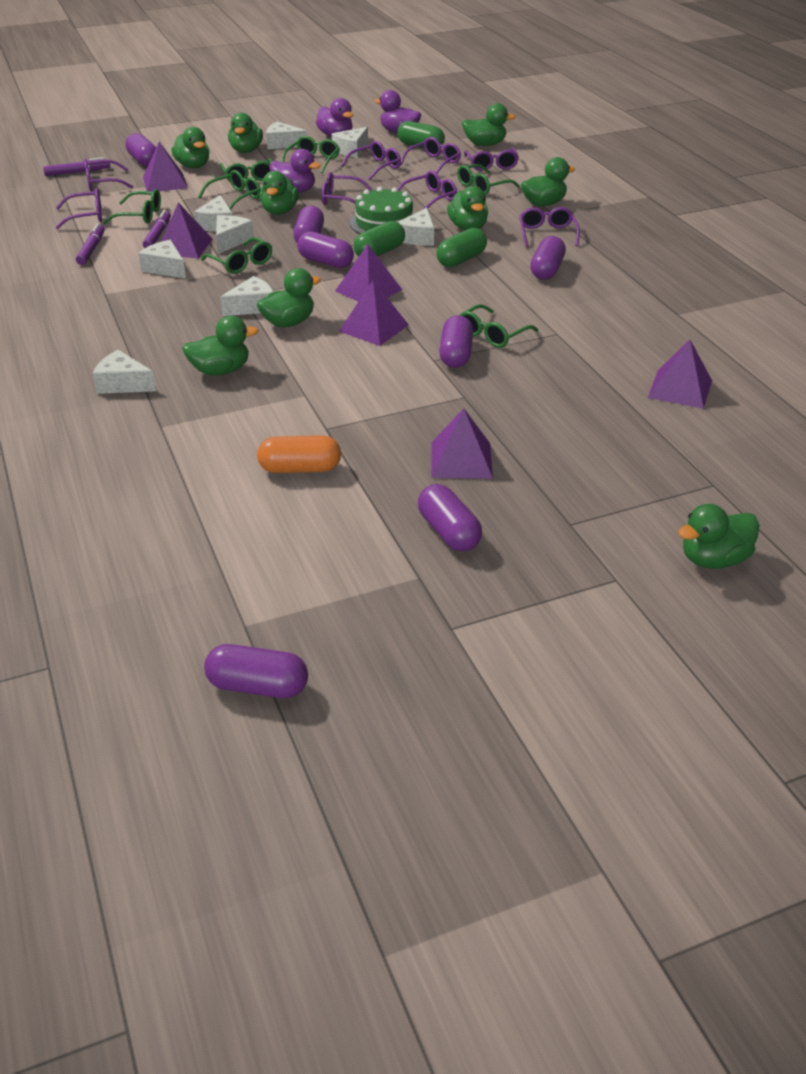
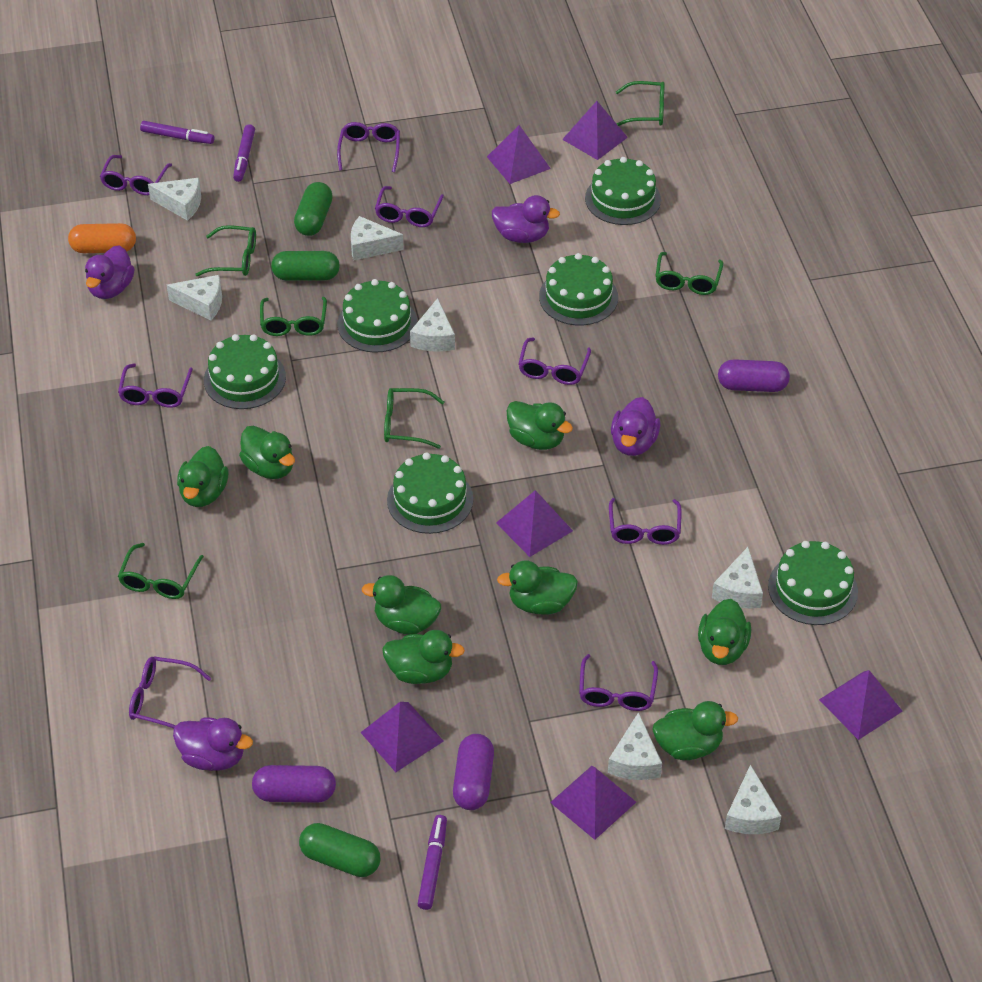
green cake: [350,187,413,234] = 1 -> [204,334,286,409] [337,279,417,353] [387,453,473,534] [539,253,618,325] [585,157,661,225] [768,541,858,625] = 6
green duck: [171,127,209,168] [182,316,258,376] [228,112,263,153] [257,268,321,327] [259,171,299,215] [447,186,488,230] [462,103,516,146] [521,157,575,206] [678,504,760,569] = 9 -> [177,446,228,507] [239,426,295,479] [362,575,441,635] [382,630,465,684] [497,560,578,615] [507,401,573,450] [652,701,738,760] [698,599,751,665] = 8
green glasses: [103,189,161,224] [198,170,261,210] [201,237,272,274] [220,158,272,181] [282,136,340,173] [457,164,520,195] [460,304,538,348] = 7 -> [118,543,204,599] [195,225,256,276] [260,297,327,336] [384,388,444,449] [616,81,665,126] [655,252,723,295] = 6
purple capsule: [125,133,156,167] [204,644,308,698] [293,205,324,243] [297,231,354,268] [418,484,482,552] [439,315,473,368] [530,236,566,280] = 7 -> [252,765,336,803] [453,734,494,810] [718,359,790,392] = 3
purple duck: [269,149,321,193] [316,98,353,137] [374,90,421,133] = 3 -> [85,245,135,299] [173,718,253,771] [492,195,560,243] [611,397,660,456] = 4
white cheese: [93,350,156,394] [138,240,186,278] [194,195,233,231] [216,215,254,254] [220,276,273,316] [266,122,307,149] [332,127,368,158] [398,208,434,246] = 8 -> [148,178,201,221] [167,275,222,321] [351,216,404,261] [410,298,455,352] [608,712,662,780] [712,547,763,609] [725,764,781,834] = 7

